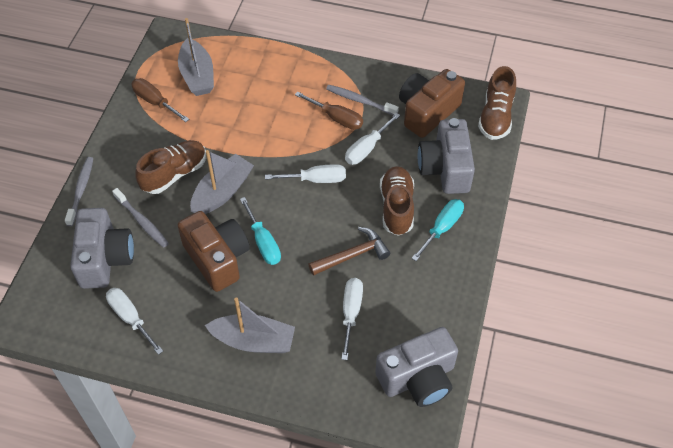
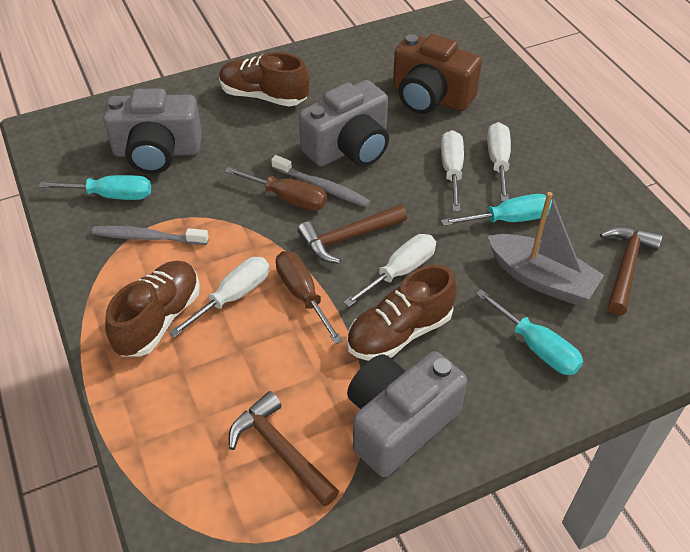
brown camera: [177,211,250,292] [399,69,465,138] = 2 -> [393,34,482,114] = 1
brown hammer: [308,227,390,276] = 1 -> [229,391,339,507] [297,204,407,264] [600,226,663,315] = 3
grey boat: [178,18,214,96] [190,150,254,214] [205,297,295,353] = 3 -> [487,192,604,305] = 1
grey toothbrush: [65,157,93,226] [112,188,169,248] [326,85,399,115] = 3 -> [92,226,209,245] [271,155,371,208] = 2
turquoise screwdriver: [240,197,281,265] [411,199,464,261] = 2 -> [39,175,151,200] [441,194,552,226] [476,289,583,375] = 3

